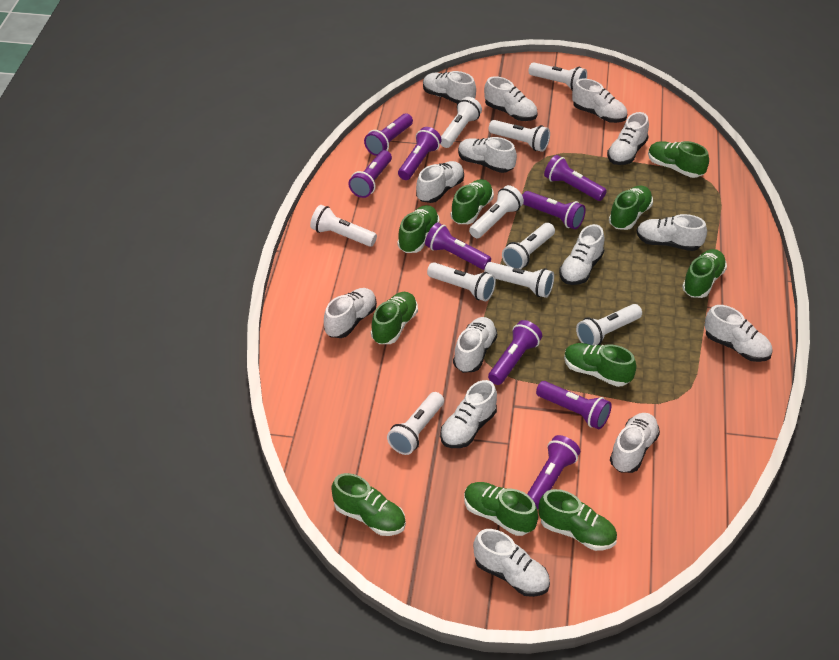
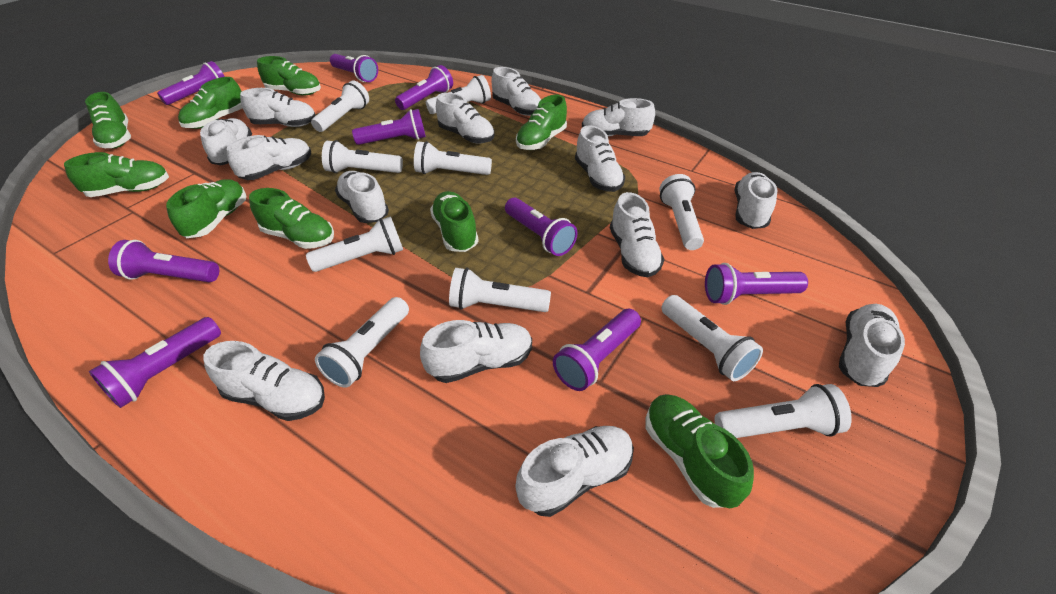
green shoe: [331,473,406,536] [371,292,418,344] [397,205,440,253] [451,179,494,224] [464,482,538,536] [538,489,617,551] [564,343,636,387] [609,186,653,230] [648,141,709,178] [682,249,727,298] = 10 -> [64,152,169,197] [85,92,131,149] [166,179,246,238] [178,77,242,129] [249,188,334,249] [257,56,321,95] [430,191,479,252] [516,95,567,150] [645,394,754,508] = 9

